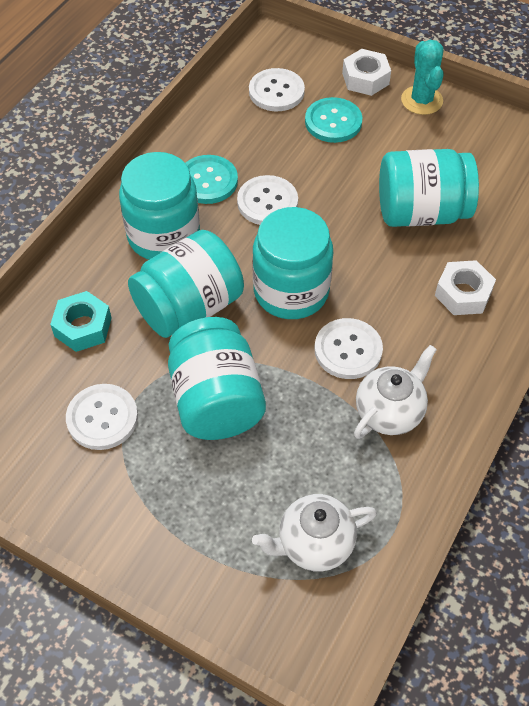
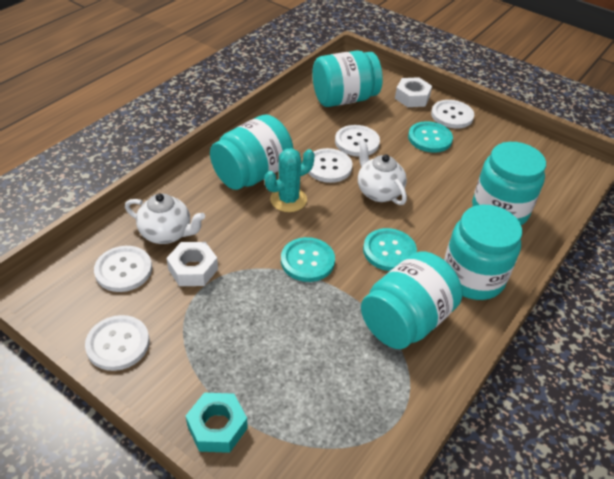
turquoise button: [185,155,238,204] [305,97,362,143] = 2 -> [281,237,335,282] [363,228,417,271] [408,121,453,153] = 3
white button: [66,384,138,450] [237,175,298,225] [249,68,305,111] [315,318,383,379] = 4 -> [85,315,149,371] [94,246,152,292] [308,148,353,183] [335,125,380,157] [431,100,474,129] = 5

